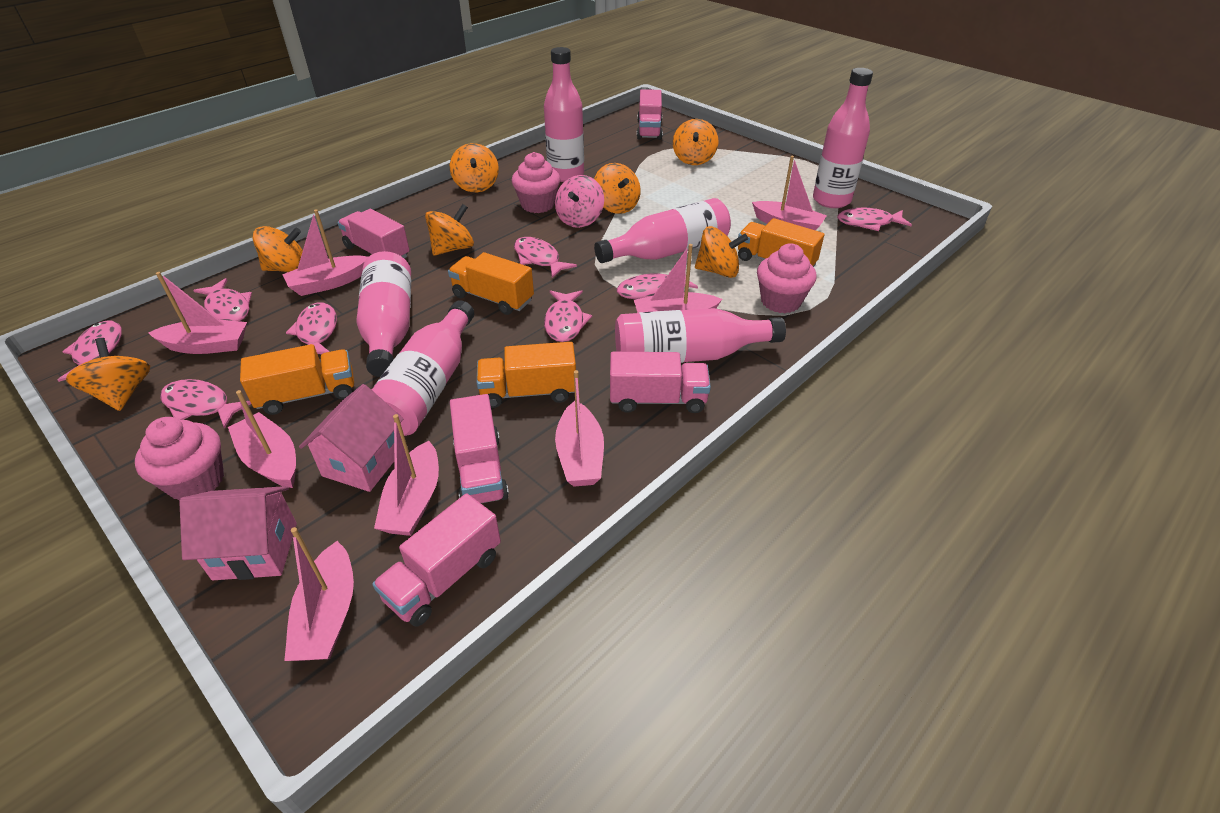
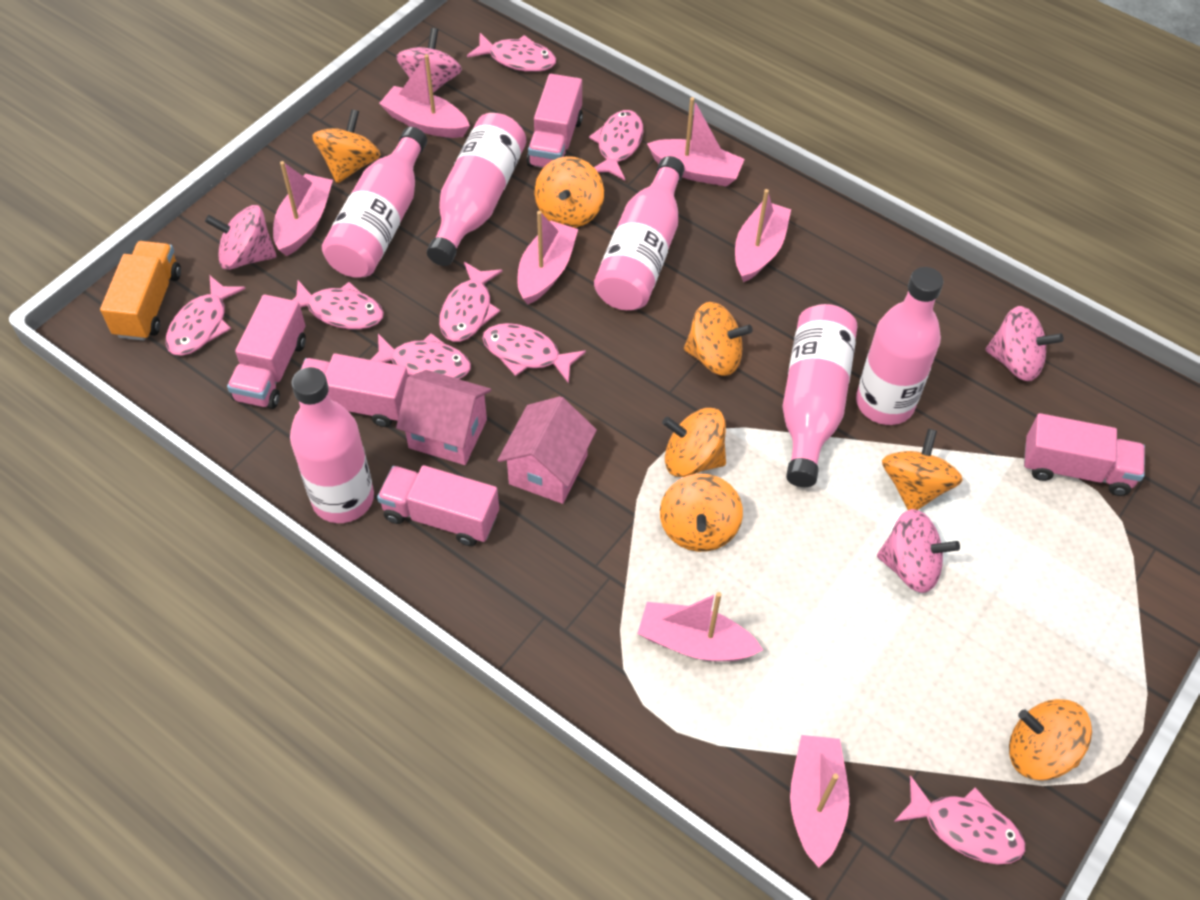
orange truck: [240,344,354,415] [448,252,534,315] [477,342,576,408] [738,218,824,267] = 4 -> [100,241,181,341] = 1
pink boat: [148,272,247,354] [228,390,296,488] [282,209,368,296] [284,527,354,661] [374,414,439,536] [555,370,604,487] [634,244,722,313] [752,156,827,230] = 8 -> [273,161,333,256] [379,54,470,138] [518,211,578,304] [637,592,763,661] [647,97,745,187] [735,189,791,282] [790,735,849,868] = 7
pink cupcake: [135,417,224,501] [512,152,560,213] [757,243,817,313] = 3 -> none = 0
pink spinning top: [555,175,604,228] = 1 -> [205,205,276,270] [396,28,462,93] [877,509,960,593] [985,306,1064,381] = 4

